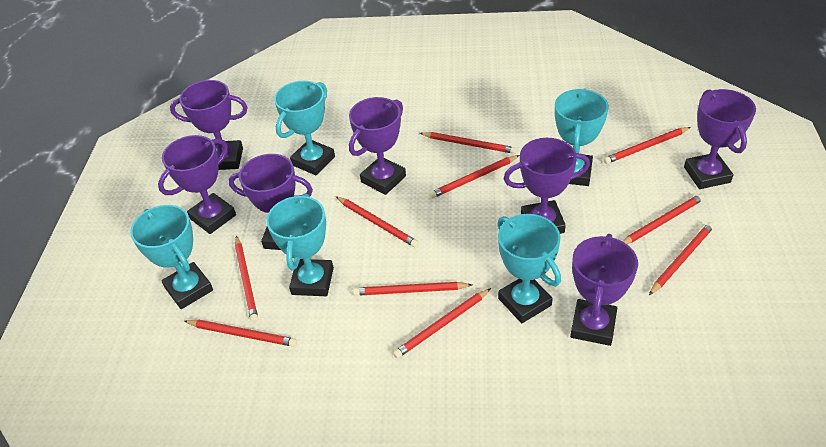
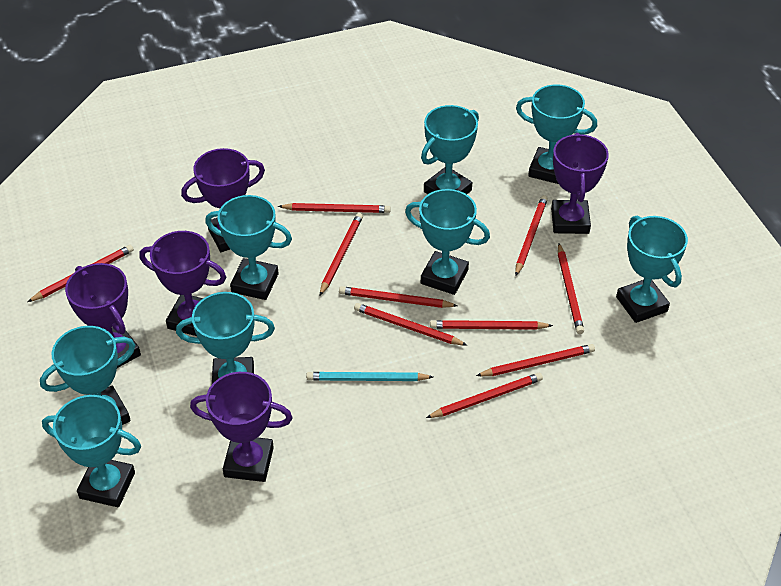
purple trophy: [158,135,236,234] [170,80,248,170] [229,154,313,250] [349,97,406,195] [504,138,590,234] [570,234,638,346] [684,89,756,189] = 7 -> [65,263,141,368] [139,231,226,336] [181,148,265,252] [190,372,293,482] [551,133,609,234] = 5
turquoise pencil: none = 0 -> [306,372,433,381] = 1
turquoise trophy: [130,205,213,309] [266,193,334,296] [274,81,335,175] [497,214,561,323] [555,88,609,186] = 5 -> [40,326,135,425] [42,395,141,507] [176,292,275,384] [205,195,292,300] [405,189,490,295] [421,105,479,194] [516,84,597,184] [616,216,688,323] = 8

